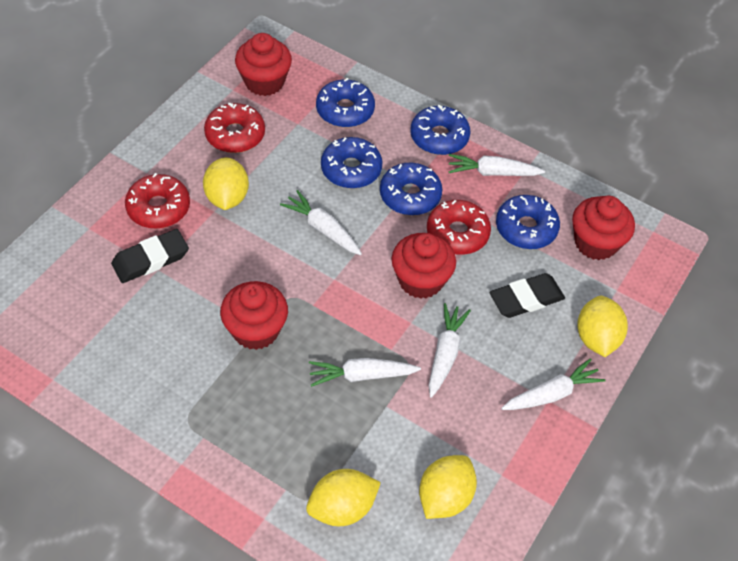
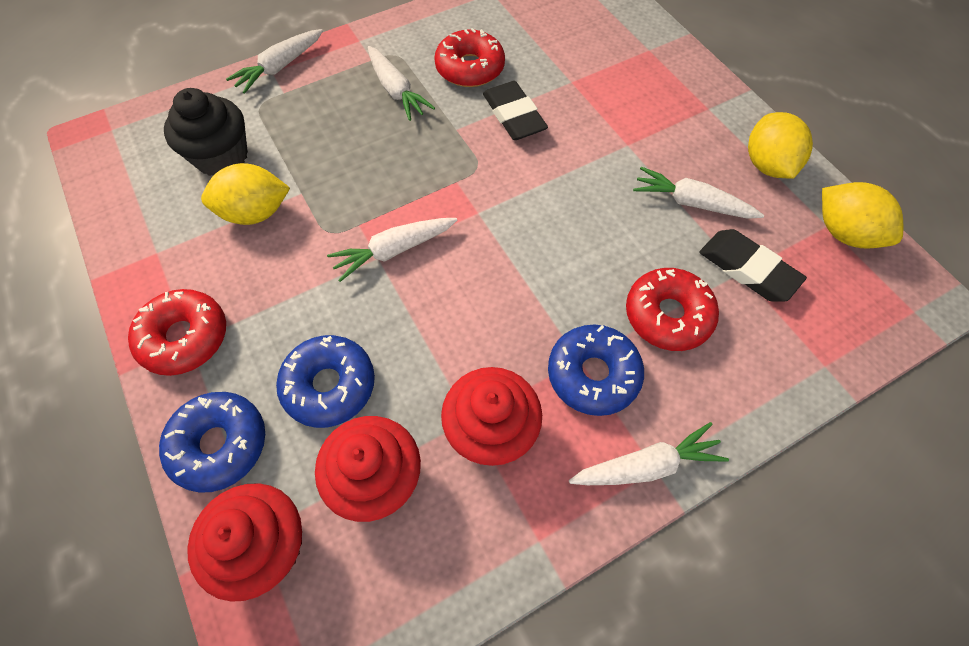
black cupcake: none = 0 -> [164,88,248,176] = 1
blue donut: [316,78,375,127] [321,137,383,188] [380,163,442,215] [410,105,470,155] [496,195,560,249] = 5 -> [159,392,265,493] [276,335,375,428] [548,325,644,416] = 3
red cupcake: [220,281,288,350] [235,33,292,96] [391,233,456,299] [572,196,635,260] = 4 -> [187,483,302,602] [315,416,421,522] [441,367,542,466] = 3
yellow lemon: [203,157,249,210] [306,469,381,526] [419,455,477,519] [577,296,628,357] = 4 -> [201,163,290,225] [748,112,813,179] [822,182,903,248] = 3

